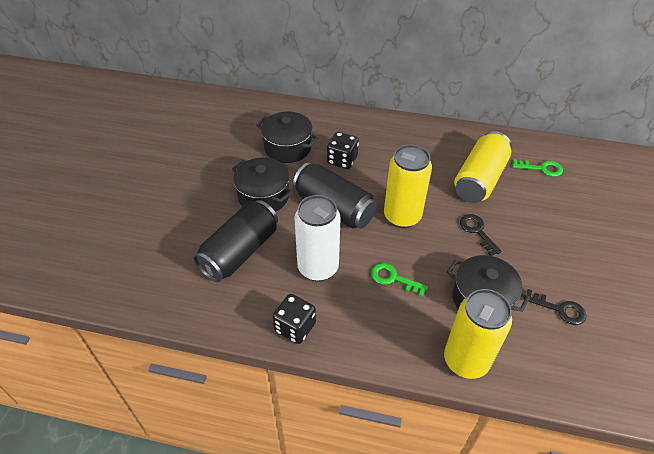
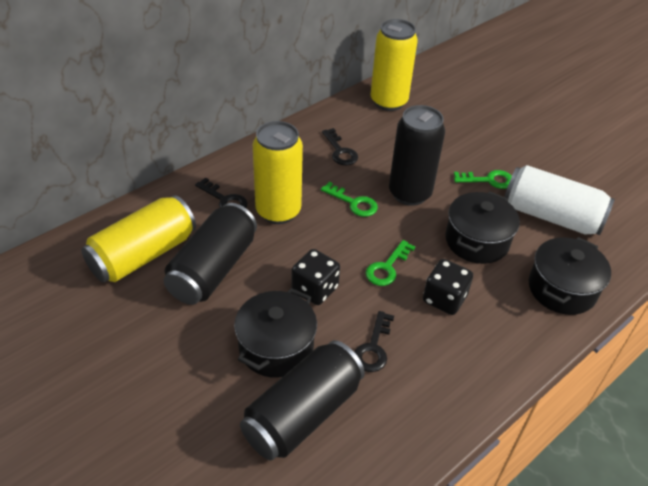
black can: [194,200,278,282] [293,162,377,229] = 2 -> [164,203,257,305] [240,340,365,461] [389,105,445,206] = 3
black key: [460,214,501,256] [524,289,586,325] = 2 -> [195,178,248,208] [322,128,358,165] [354,311,394,372] = 3
green key: [371,263,428,297] [512,159,563,177] = 2 -> [321,182,378,217] [366,240,415,286] [454,170,512,189] = 3

